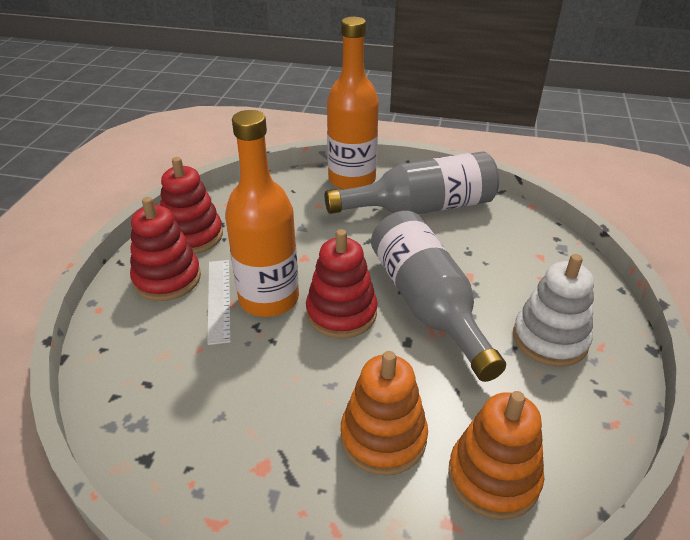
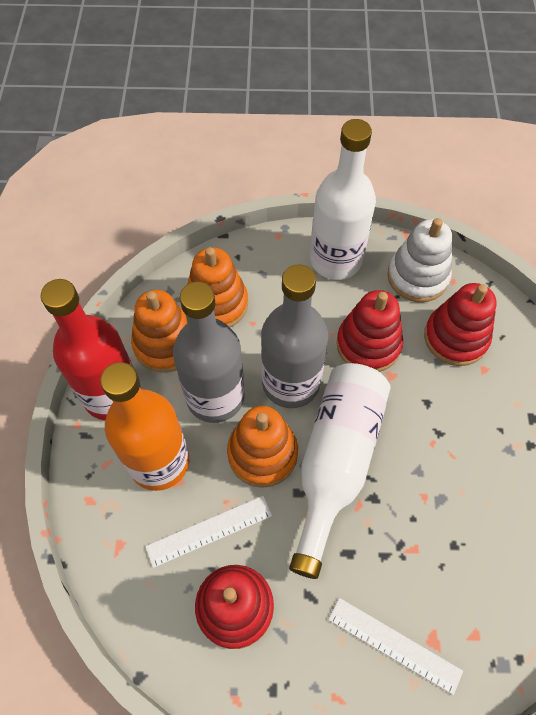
orange bottle: [225,110,299,317] [327,17,379,190] = 2 -> [100,362,189,491] = 1
orange stacking toy: [340,351,428,476] [448,391,544,520] = 2 -> [131,290,187,373] [188,247,248,327] [227,406,298,488] = 3
red bottle: none = 0 -> [41,279,141,420] = 1
white bottle: none = 0 -> [289,363,391,579] [310,119,376,280] = 2
white ruler: [207,260,231,345] = 1 -> [145,496,272,568] [328,598,463,695] = 2

